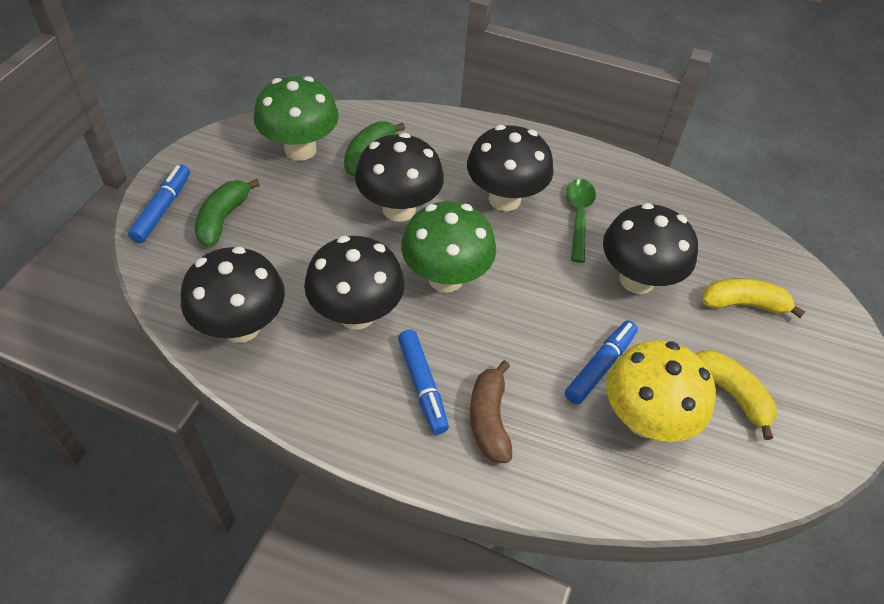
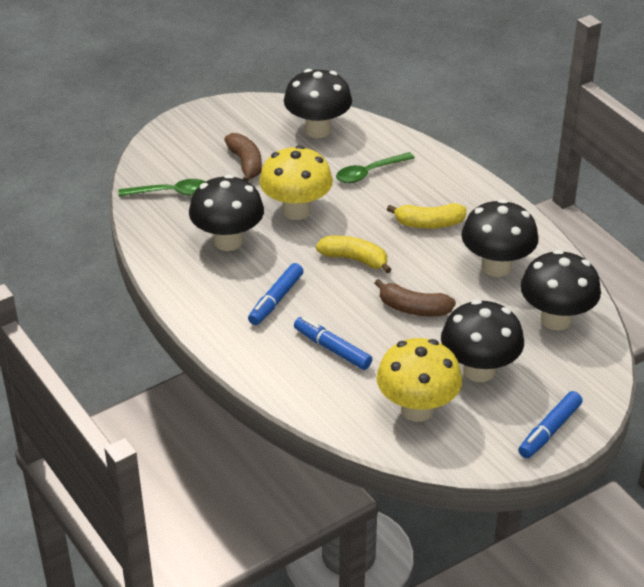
brown banana: [470,360,512,463] = 1 -> [224,133,262,181] [375,279,456,316] = 2
green banana: [195,179,260,247] [344,122,405,177] = 2 -> none = 0
green mushroom: [254,76,339,161] [401,201,496,292] = 2 -> none = 0
green spoon: [567,179,596,263] = 1 -> [118,179,205,197] [336,152,415,183] = 2
yellow mushroom: [606,340,716,442] = 1 -> [259,145,333,220] [377,338,462,422] = 2

